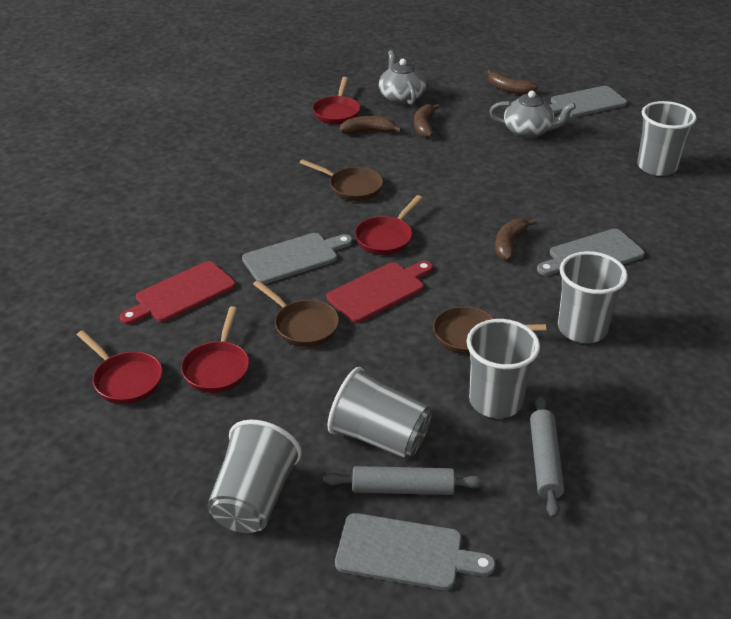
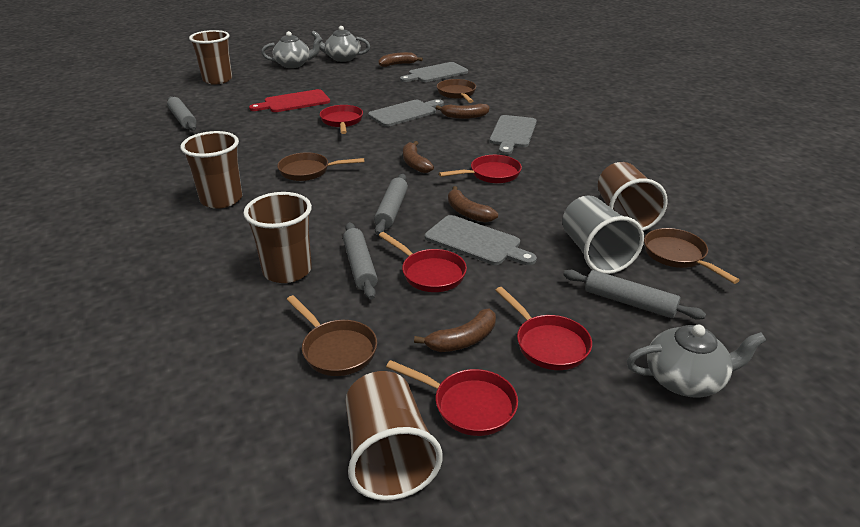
brown banana: [340,116,402,134] [414,104,440,138] [487,70,538,94] [495,218,536,260] = 4 -> [378,52,423,67] [403,141,434,173] [414,309,496,352] [436,104,489,119] [448,186,498,223] = 5
brown cup: none = 0 -> [180,131,242,209] [189,30,232,84] [243,192,312,283] [345,371,443,501] [598,162,668,231] = 5
brown pan: [253,280,339,347] [299,159,383,201] [433,306,546,354] = 3 -> [277,152,364,181] [287,295,377,376] [437,79,476,103] [644,228,740,284] = 4
grey cup: [207,420,302,533] [328,367,432,459] [467,319,540,418] [558,251,628,343] [637,101,697,176] = 5 -> [562,195,644,274] = 1
grey rolling pin: [323,466,484,495] [530,395,564,518] = 2 -> [167,96,196,131] [343,222,378,300] [374,174,408,235] [563,270,706,320] = 4
grey teapot: [379,50,426,105] [489,91,576,139] = 2 -> [261,31,322,68] [311,26,370,62] [627,324,766,398] = 3
red cutting board: [120,261,236,325] [327,261,433,323] = 2 -> [249,89,330,112] = 1
red pan: [77,330,163,404] [181,306,249,393] [313,77,360,124] [355,195,422,255] = 4 -> [320,105,363,134] [379,232,467,292] [386,360,518,436] [439,155,522,183] [495,287,592,370] = 5

